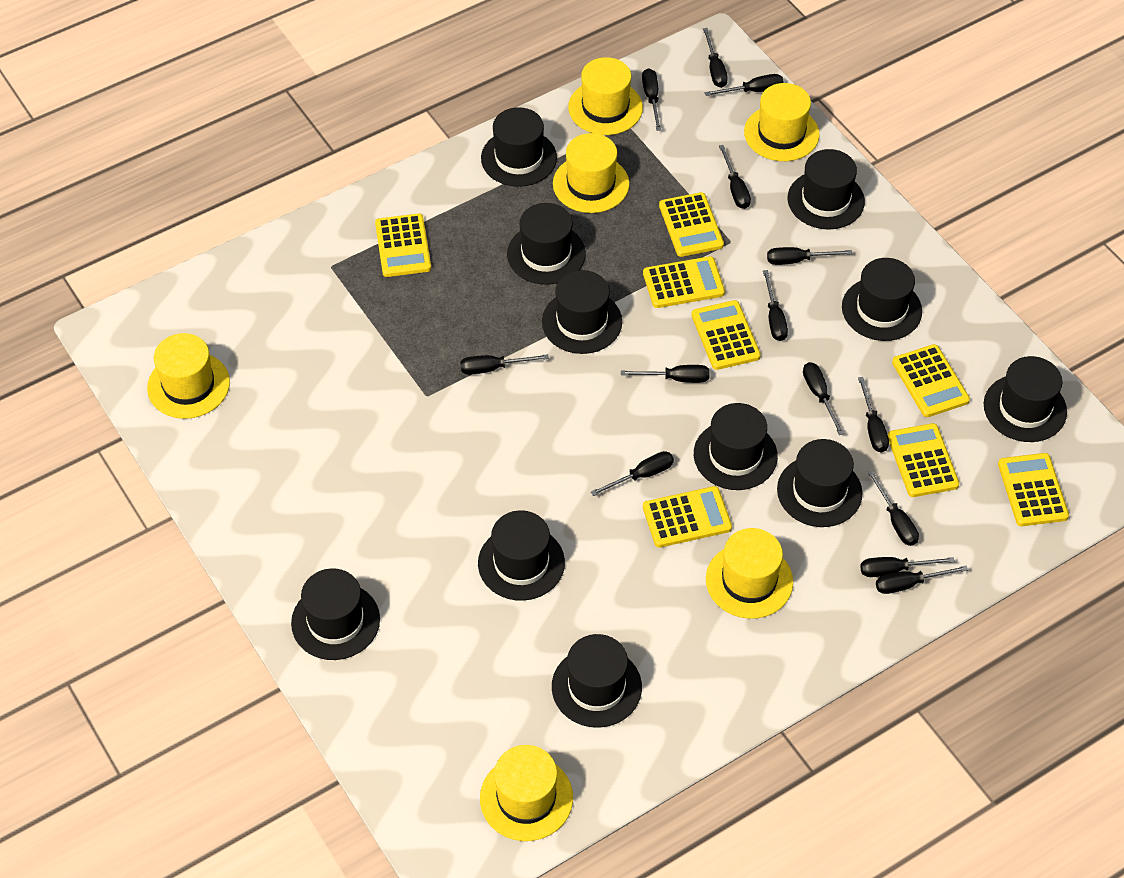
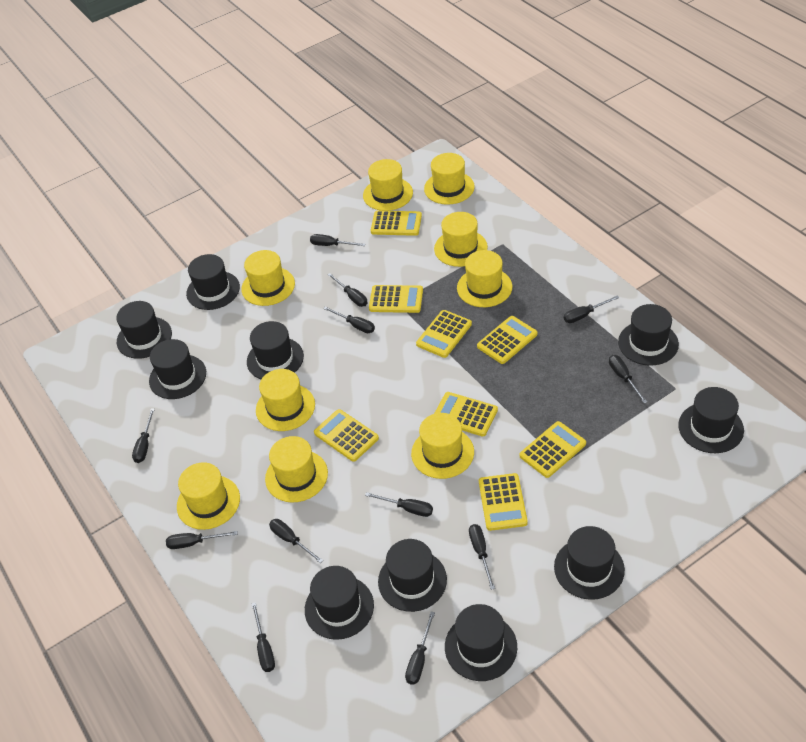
black hat: [291,568,380,660] [478,510,565,601] [481,107,557,187] [507,203,586,285] [542,270,622,354] [552,634,642,728] [694,403,778,490] [777,439,862,527] [788,149,865,230] [842,258,922,341] [984,356,1067,442] = 11 -> [116,301,172,359] [149,339,206,399] [186,254,240,310] [247,321,304,379] [305,566,374,640] [378,539,447,612] [445,604,517,681] [554,526,625,600] [618,304,679,366] [678,387,744,453] = 10
black screwdriver: [460,354,549,375] [591,451,674,496] [621,365,710,383] [642,68,661,131] [703,28,728,88] [705,74,783,96] [719,145,751,209] [763,270,788,341] [767,247,853,265] [803,362,844,435] [858,377,889,452] [860,557,955,577] [868,470,919,546] [876,565,968,594] = 14 -> [132,408,155,463] [166,531,237,549] [251,602,275,672] [269,519,323,563] [310,234,365,246] [323,306,375,333] [327,273,368,307] [365,492,433,517] [405,612,435,685] [469,524,495,590] [564,295,619,323] [609,355,647,403] = 12
yellow hat: [147,333,230,419] [480,745,573,841] [553,133,629,213] [568,57,643,135] [706,528,793,619] [744,83,820,161] = 6 -> [177,462,240,530] [241,250,295,306] [256,369,315,431] [265,436,328,502] [363,159,413,211] [411,413,474,479] [424,153,475,205] [434,212,488,267] [457,250,512,307] = 9

